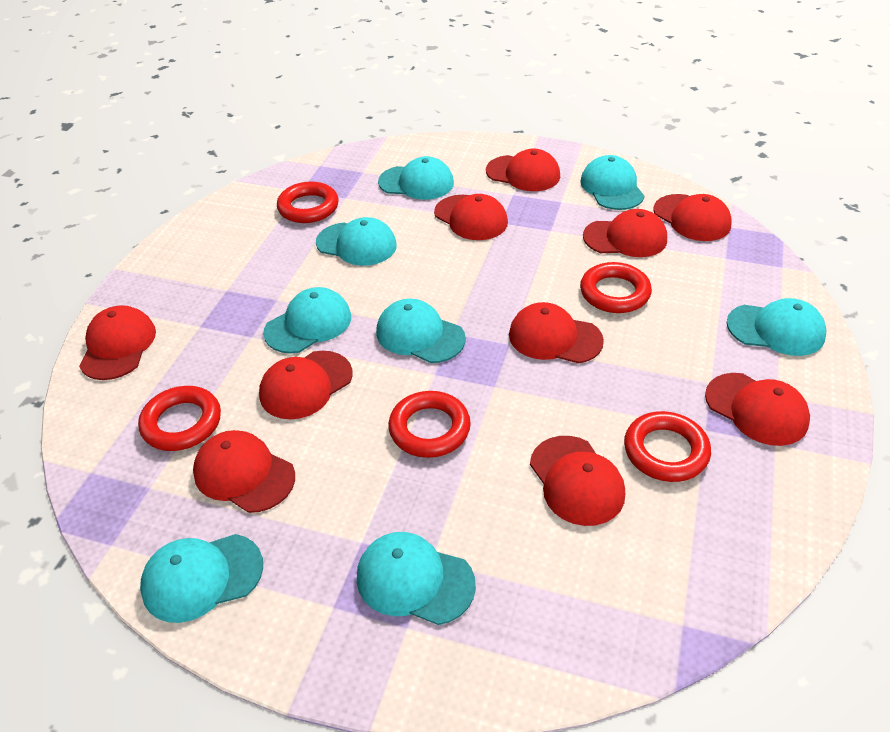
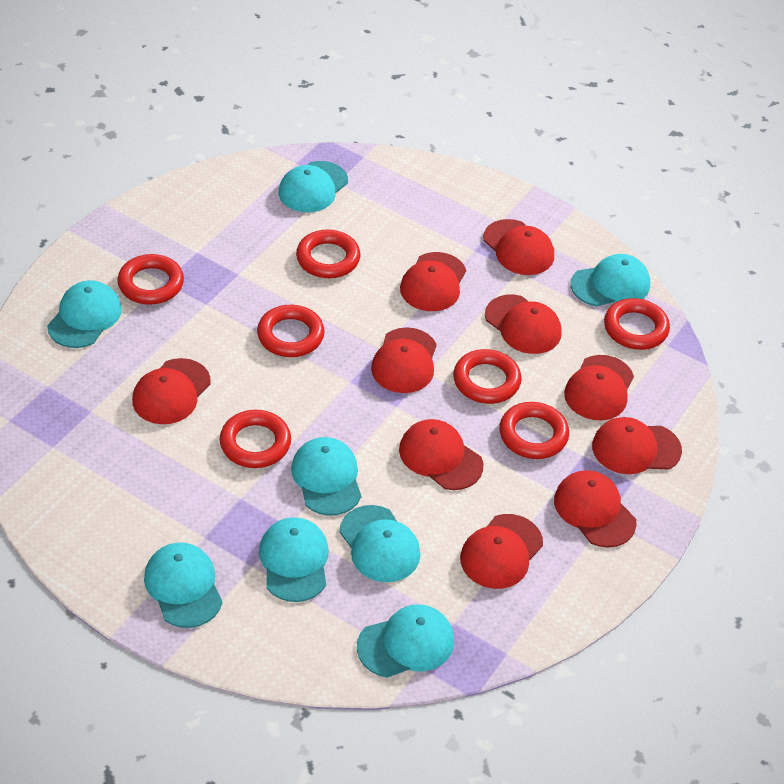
red ring: [138,386,221,451] [277,182,339,223] [388,391,471,458] [580,262,652,313] [624,411,711,482] = 5 -> [117,254,184,305] [220,410,291,468] [257,305,325,357] [296,229,361,278] [453,349,522,404] [499,402,569,459] [604,298,670,350] = 7

